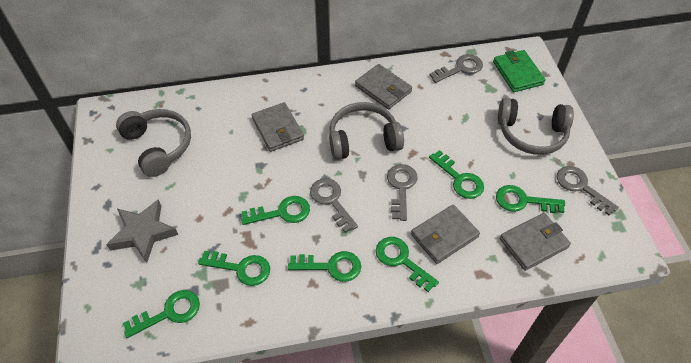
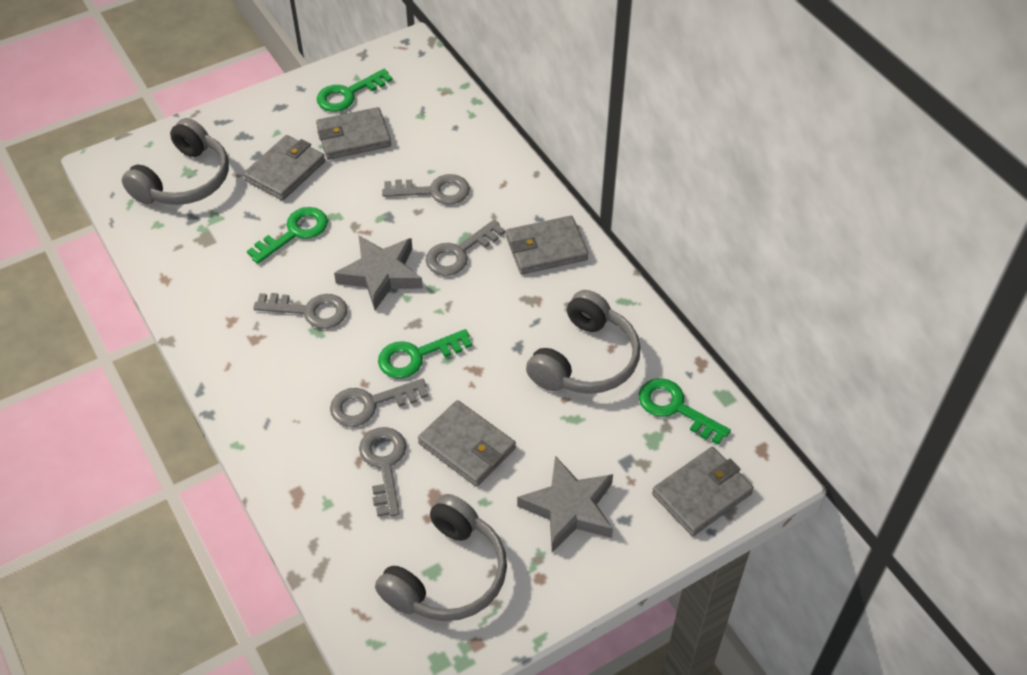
green key: [123,290,200,338] [198,251,270,286] [241,196,310,225] [288,251,361,282] [376,237,439,292] [429,150,484,199] [496,185,565,213] = 7 -> [247,207,328,264] [317,69,393,112] [378,329,472,378] [639,378,731,445] = 4
green wallet: [493,50,546,92] = 1 -> none = 0
grey key: [310,178,358,233] [387,164,417,221] [429,54,483,83] [557,166,619,215] = 4 -> [253,293,347,329] [330,378,428,427] [359,427,407,517] [382,174,470,205] [425,220,505,276] = 5
grey star: [106,199,178,263] = 1 -> [334,235,423,310] [517,456,613,552] = 2
grey wallet: [252,102,304,152] [355,64,412,109] [411,205,480,264] [500,213,571,271] = 4 -> [243,135,325,201] [316,107,391,160] [418,400,516,487] [506,216,588,274] [652,447,754,536] = 5

